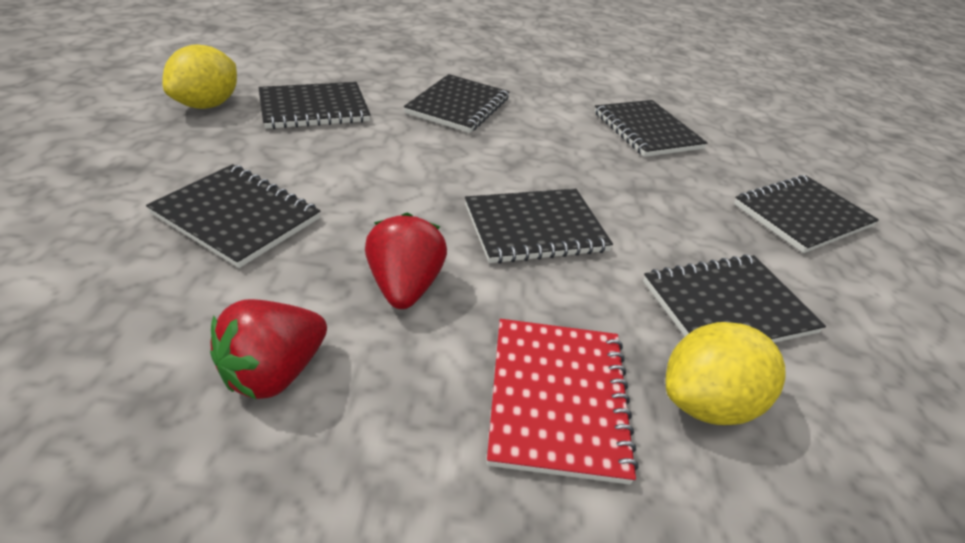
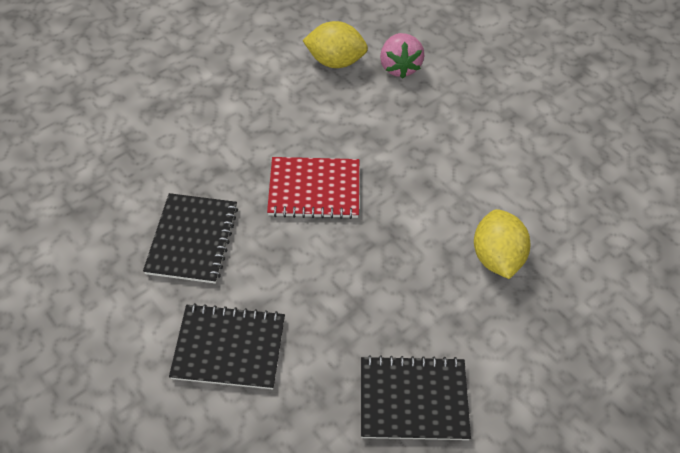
black notebook: [146,164,320,268] [258,82,370,129] [404,74,509,133] [465,189,613,264] [594,100,708,157] [643,254,826,343] [734,175,879,253] = 7 -> [143,193,238,284] [169,303,285,389] [361,355,471,440] = 3
pink strawberry: none = 0 -> [380,33,424,79] = 1
red strawberry: [210,299,327,399] [365,213,447,309] = 2 -> none = 0

